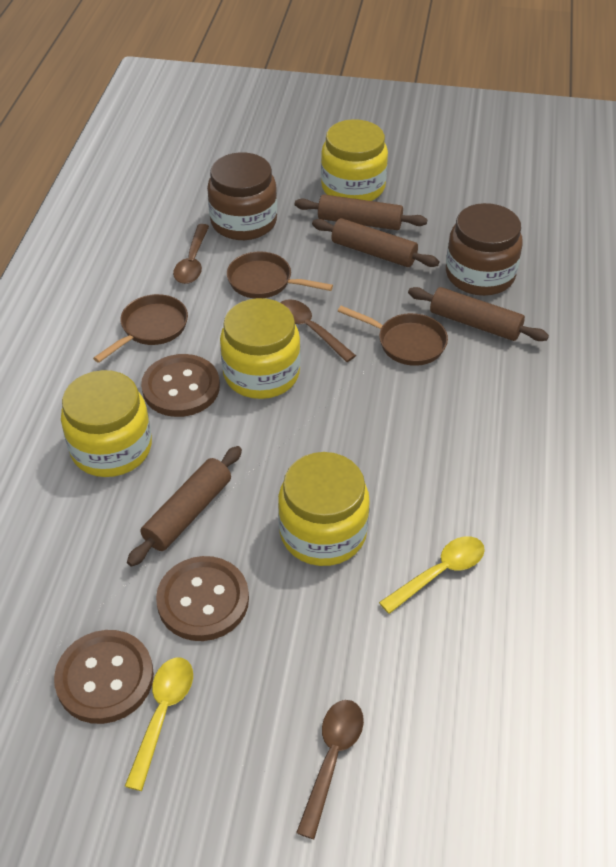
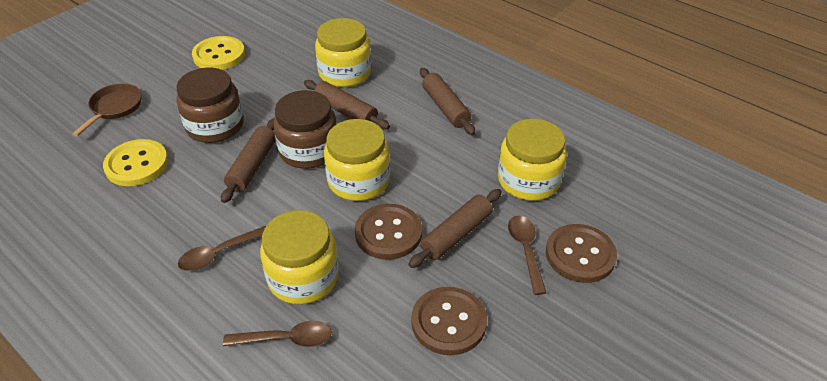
brown pan: [93,294,188,363] [227,251,333,299] [338,306,448,366] = 3 -> [72,83,142,137] = 1
yellow button: none = 0 -> [103,139,168,186] [192,36,245,70] = 2
yellow spoon: [125,657,193,791] [379,536,485,614] = 2 -> none = 0

